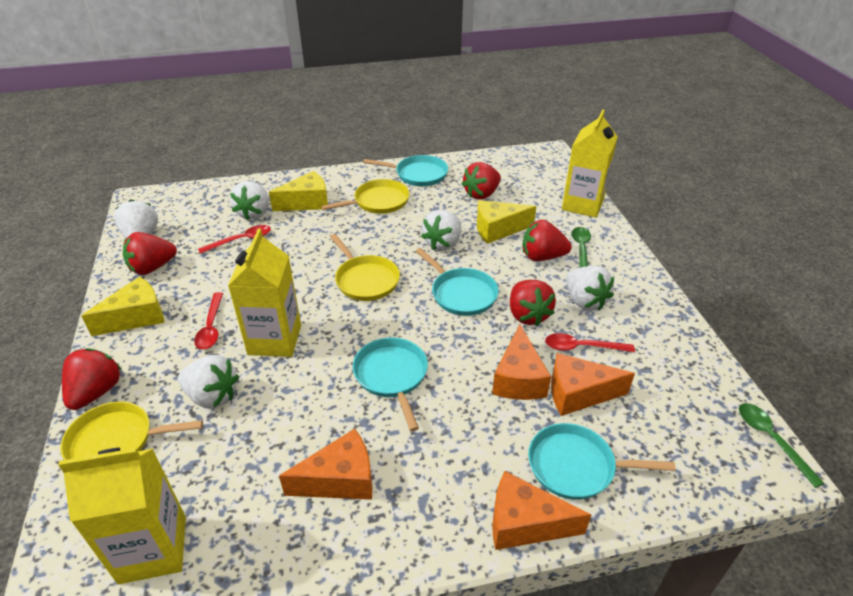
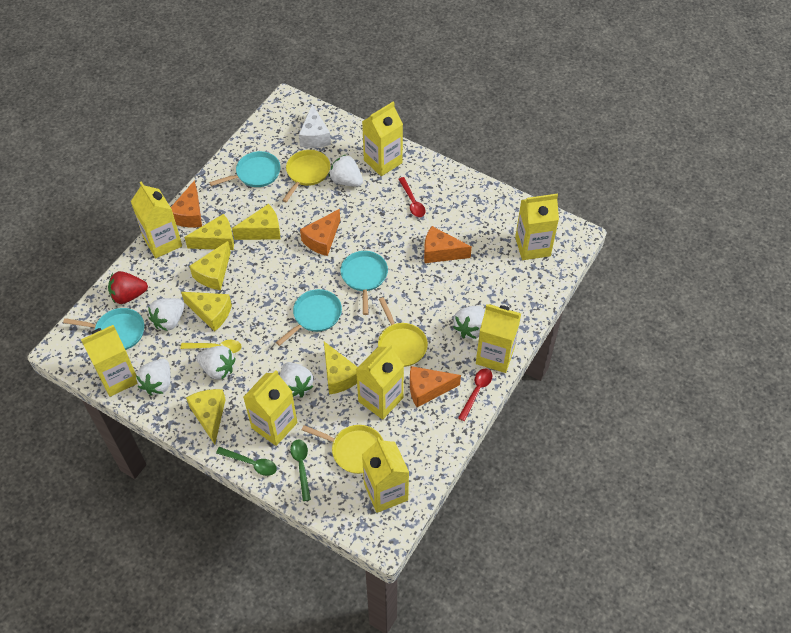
red spoon: [194,292,223,350] [198,225,271,254] [545,333,635,352] = 3 -> [399,177,425,217] [458,368,492,421] = 2
red strawberry: [62,348,122,410] [123,232,177,275] [462,162,501,200] [510,280,556,326] [523,220,572,261] = 5 -> [108,271,148,304] = 1
white cheese: none = 0 -> [299,104,331,148] = 1
white strawberry: [114,199,158,238] [178,355,239,409] [230,181,269,220] [421,210,461,251] [566,266,614,310] = 5 -> [136,359,171,396] [148,298,185,331] [196,346,235,380] [280,362,314,397] [329,155,363,187] [453,306,485,339] = 6
yellow carton: [58,447,186,584] [228,229,301,357] [562,109,618,218] = 3 -> [81,325,138,397] [131,181,182,258] [243,370,297,446] [356,344,404,420] [362,102,403,176] [362,437,409,513] [476,304,521,373] [515,194,559,260] = 8
yellow cheese: [81,277,164,336] [269,171,328,211] [477,200,537,244] = 3 -> [181,292,232,332] [184,214,234,250] [186,389,226,445] [189,241,231,290] [232,204,280,240] [324,341,358,394] = 6
yellow spoon: none = 0 -> [181,340,241,353] = 1

